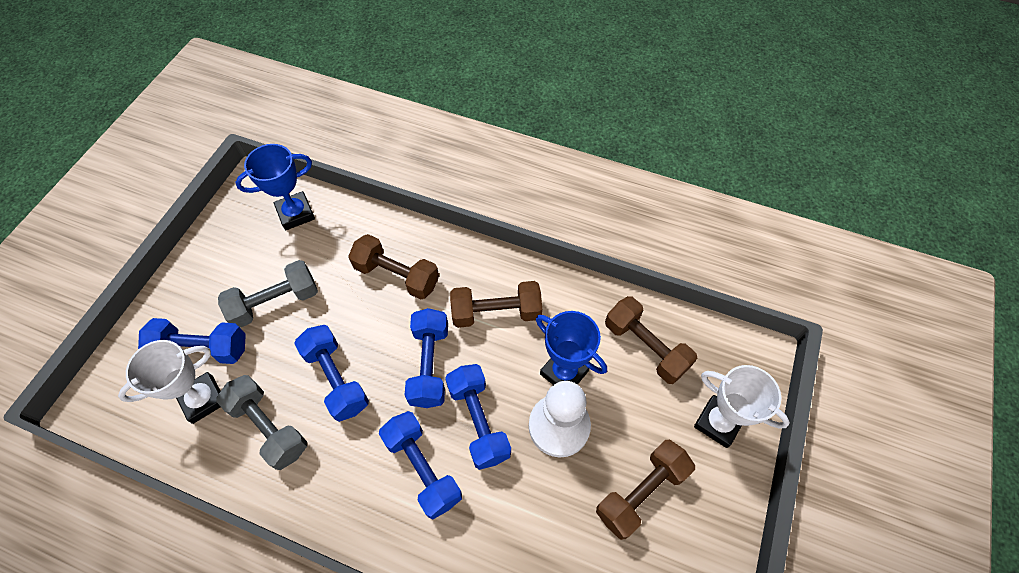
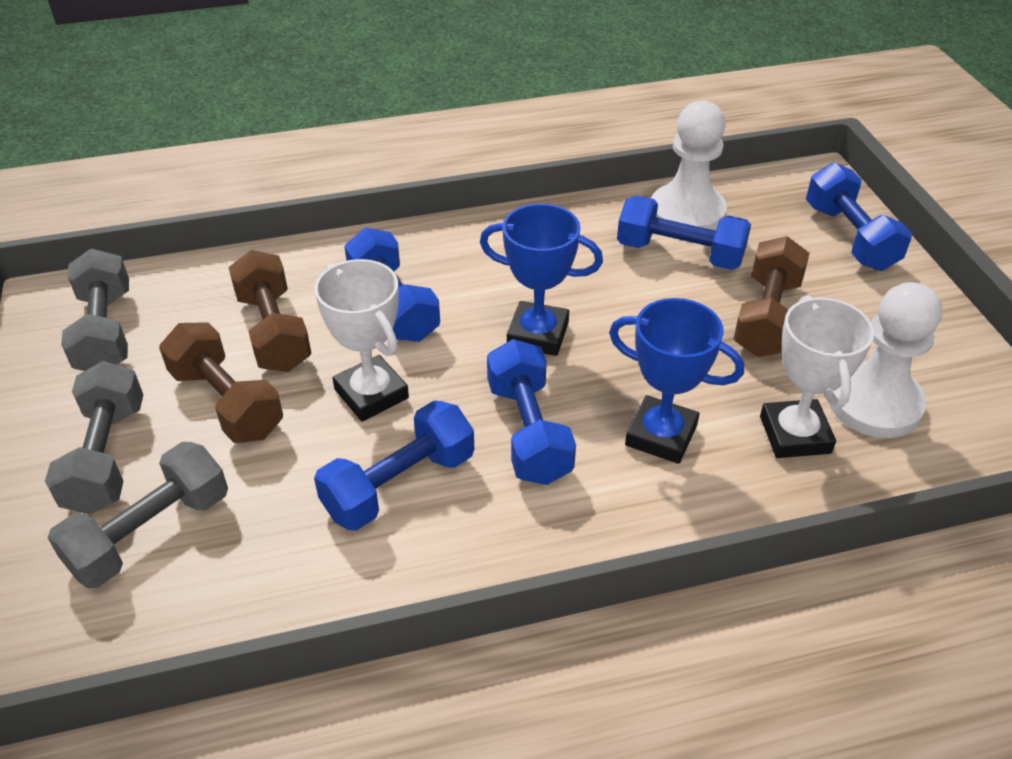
brown dumbbell: [348,234,439,300] [450,281,542,328] [596,440,695,540] [605,296,697,384] = 4 -> [159,322,283,443] [228,250,312,372] [733,236,809,357] = 3
grey dumbbell: [216,375,307,470] [218,260,318,328] = 2 -> [45,361,143,514] [47,442,228,588] [61,249,129,371] = 3
white pawn: [529,381,591,457] = 1 -> [651,101,727,231] [828,282,942,438] = 2

